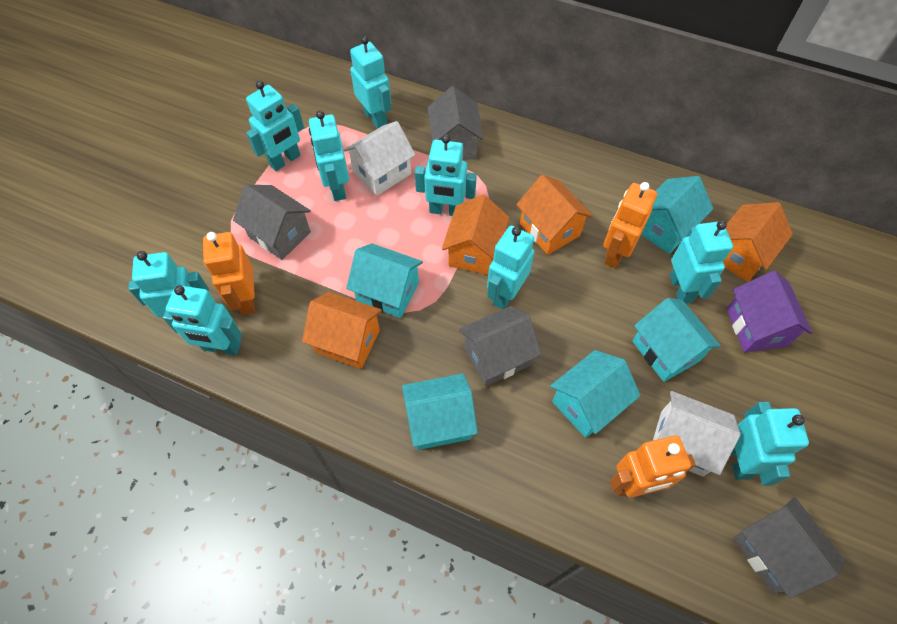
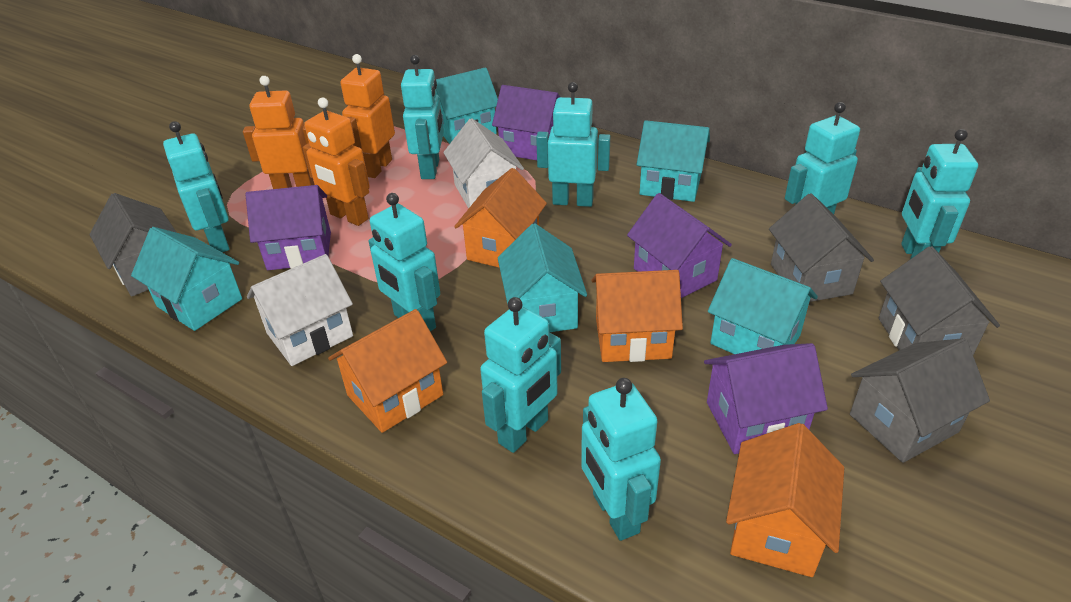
purple house: [727,271,813,352] = 1 -> [245,185,331,270] [492,85,560,160] [627,193,732,298] [704,343,828,454] = 4
turquoise robot: [128,251,209,318] [163,285,242,356] [246,81,304,171] [309,110,349,201] [350,36,391,129] [415,134,477,216] [487,225,534,309] [670,220,733,304] [731,402,809,486] = 9 -> [163,121,230,252] [368,193,440,331] [401,55,444,179] [480,297,561,453] [536,82,610,207] [581,378,661,541] [785,102,860,214] [901,129,978,259] = 8

